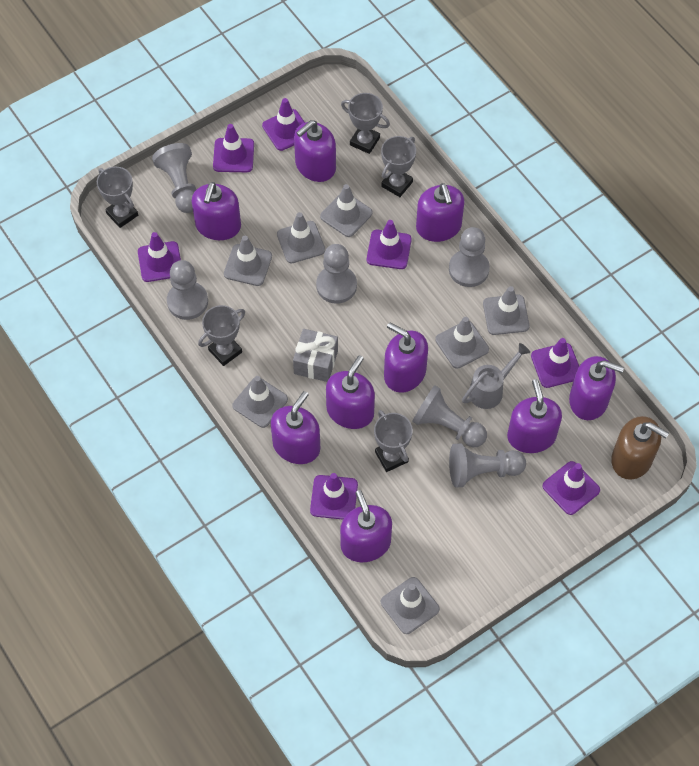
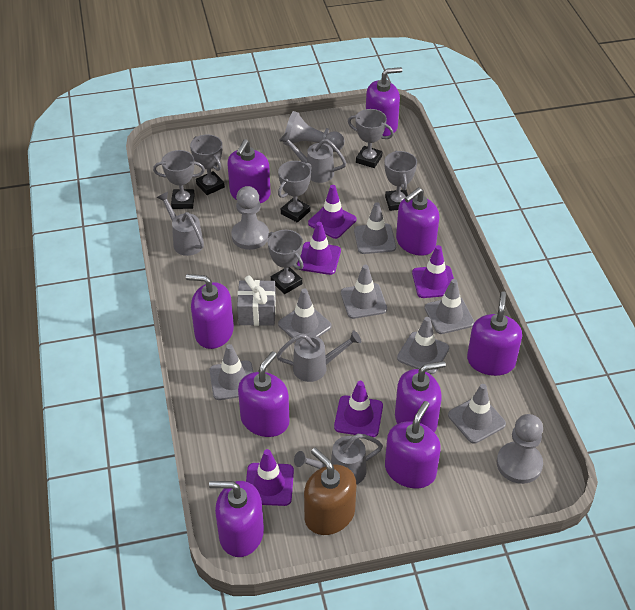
grey pawn: [152,143,196,213] [167,260,208,320] [316,244,357,304] [412,385,487,447] [449,227,490,287] [449,443,526,487] = 6 -> [231,186,269,250] [283,111,345,152] [497,414,543,484] = 3
grey trophy: [97,167,138,228] [198,305,245,366] [341,93,390,154] [374,410,413,472] [381,136,416,197] = 5 -> [153,150,205,209] [190,134,225,195] [268,230,303,294] [278,161,311,223] [348,109,394,168] [384,150,417,211] = 6
grey watering can: [462,343,530,409] = 1 -> [157,192,204,256] [276,330,361,382] [279,132,346,183] [294,434,383,485] = 4
purple traffic cone: [138,232,181,282] [213,124,254,172] [262,98,305,151] [310,473,358,520] [367,220,412,269] [531,338,579,388] [543,461,600,515] = 7 -> [246,449,294,506] [297,222,341,275] [308,185,356,239] [334,381,383,437] [412,245,454,298] = 5

